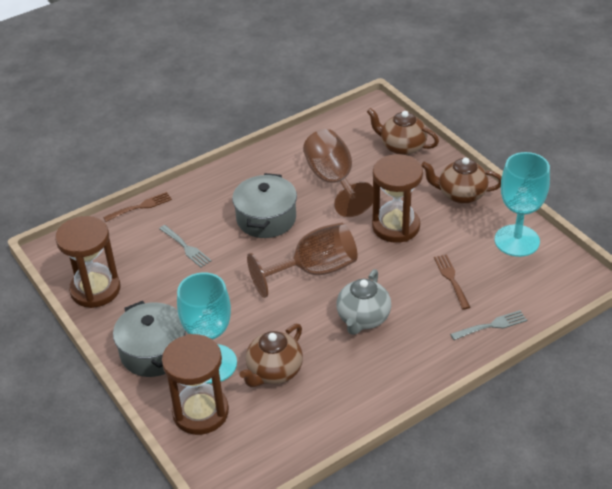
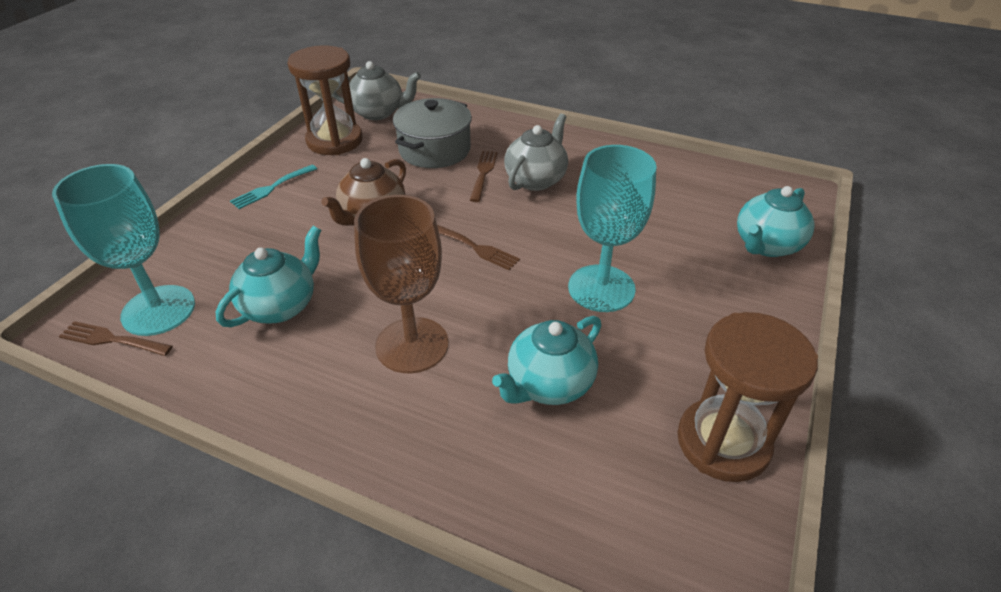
brown fork: [103,192,172,222] [434,254,470,310] = 2 -> [59,321,173,356] [437,225,520,270] [470,151,498,202] = 3
brown goblet: [247,223,357,298] [303,129,373,217] = 2 -> [354,195,449,373] = 1
brown hourglass: [55,216,121,308] [162,334,229,435] [372,154,423,243] = 3 -> [288,45,363,155] [677,312,818,482] = 2
brown teapot: [240,324,303,387] [367,108,439,155] [421,157,502,204] = 3 -> [322,158,406,226] = 1
grey fork: [159,225,212,268] [450,310,527,340] = 2 -> none = 0
grey pot: [113,301,186,377] [232,173,297,238] = 2 -> [393,98,472,168] = 1
grey teapot: [337,269,391,335] = 1 -> [332,61,421,120] [504,113,568,191] = 2
turquoise fork: none = 0 -> [230,165,317,209] = 1
turquoise teapot: none = 0 -> [216,226,321,327] [492,316,601,405] [737,186,814,257] = 3

